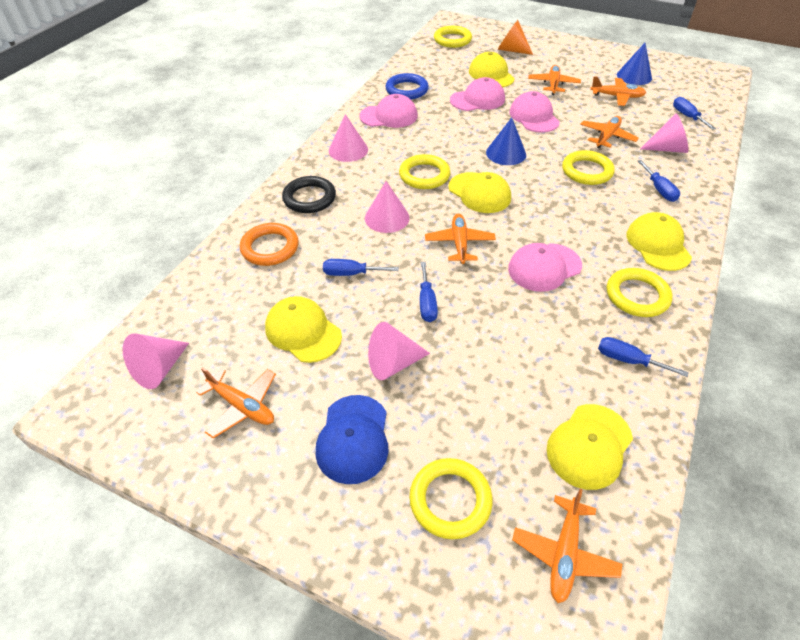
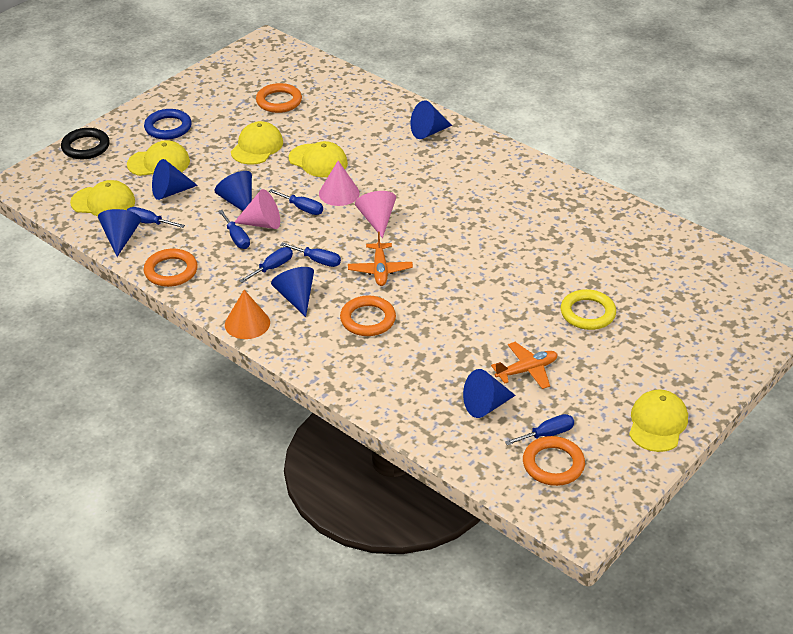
blue cap: [315,395,388,484] = 1 -> none = 0
blue cone: [486,117,526,165] [617,43,652,85] = 2 -> [98,209,141,257] [152,159,198,200] [214,171,252,211] [271,267,314,317] [410,100,452,139] [463,369,516,418] = 6
blue screwdriver: [323,259,399,276] [420,262,438,322] [598,337,689,377] [638,160,680,202] [673,97,716,130] = 5 -> [127,207,185,228] [218,210,250,249] [239,247,293,283] [269,189,323,215] [280,242,341,267] [505,414,574,445] = 6
orange plane: [196,367,276,439] [425,213,496,264] [512,489,622,603] [528,65,581,95] [580,116,639,149] [590,76,646,106] = 6 -> [348,232,413,286] [491,342,558,389] = 2
orange ring: [240,223,299,266] = 1 -> [144,248,198,287] [256,83,302,113] [340,295,396,336] [523,436,585,486] = 4
pink cap: [359,94,418,128] [450,77,505,111] [508,243,582,292] [509,91,560,132] = 4 -> none = 0
pink cone: [123,334,189,389] [329,114,368,162] [365,181,410,233] [368,322,430,380] [640,114,688,153] = 5 -> [235,189,280,229] [319,161,360,206] [355,191,396,238] = 3
yellow ring: [399,154,450,189] [409,458,493,539] [434,26,472,48] [562,150,615,185] [607,268,673,317] = 5 -> [561,289,616,330] = 1

